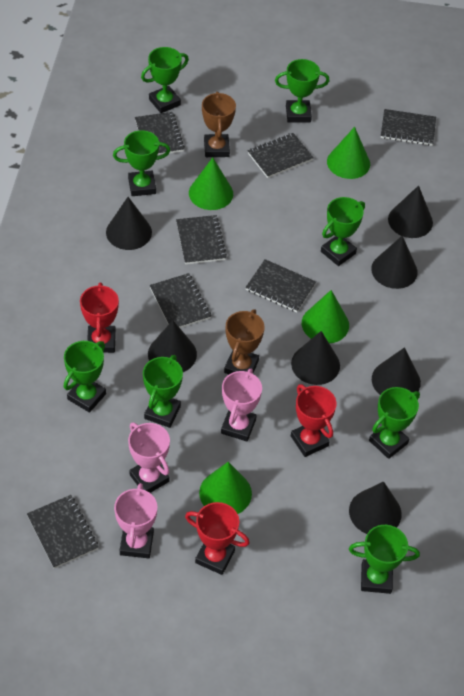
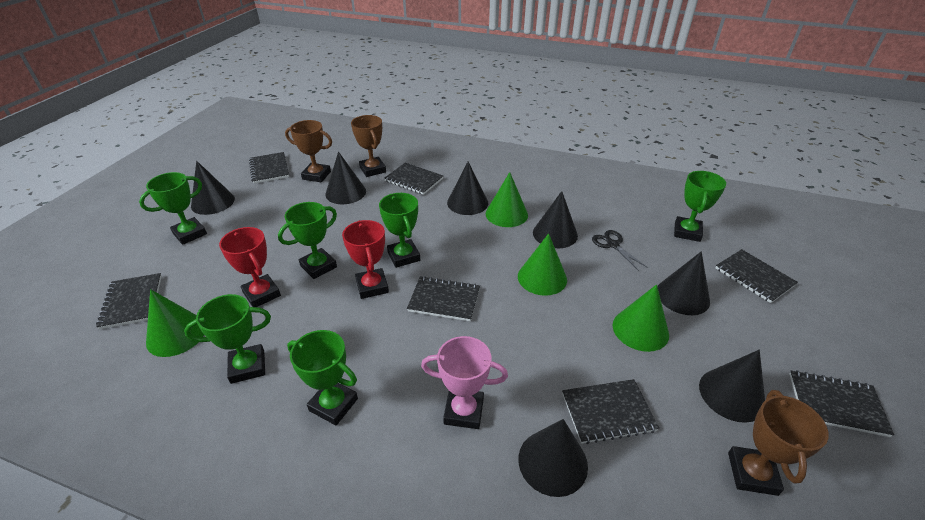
black scissors: none = 0 -> [592,230,648,271] = 1
brown trophy: [202,92,236,157] [224,309,264,374] = 2 -> [285,120,332,182] [351,115,386,177] [728,390,829,496] = 3
green trophy: [64,341,106,413] [113,130,170,196] [141,47,189,113] [143,355,183,428] [275,59,329,122] [321,197,365,266] [349,525,420,594] [369,387,420,459] = 8 -> [139,172,207,245] [184,294,271,384] [278,202,337,279] [287,330,358,425] [379,193,420,268] [674,171,726,242] = 6
pink trophy: [114,483,157,558] [128,423,170,493] [221,369,262,441] = 3 -> [421,336,508,429] = 1
red trophy: [80,283,119,353] [185,502,249,575] [291,384,336,457] = 3 -> [219,227,281,307] [342,220,389,299] = 2

